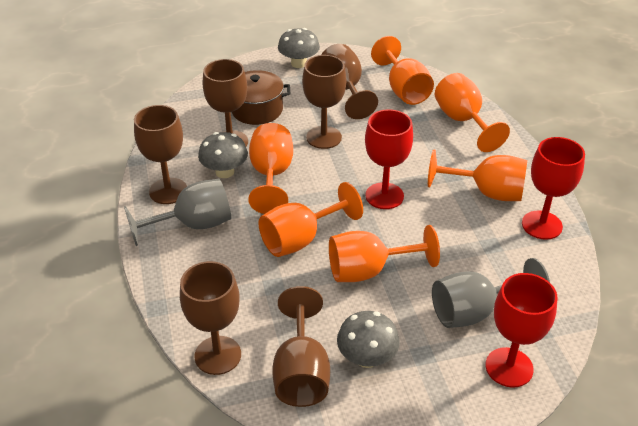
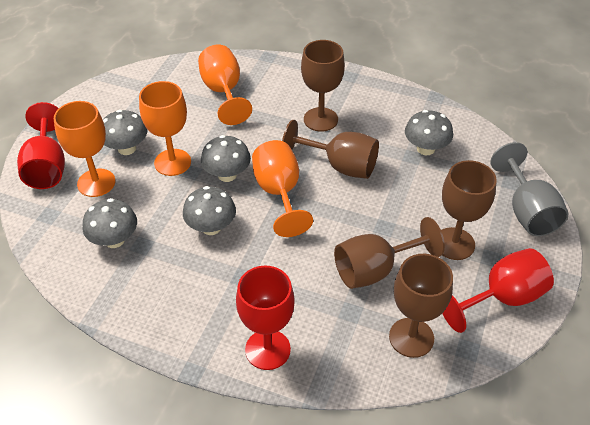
brown goblet: [134,105,187,204] [180,261,241,375] [203,59,248,147] [272,286,330,407] [302,55,346,149] [321,44,378,119] = 6 -> [282,120,379,179] [301,40,345,132] [334,217,445,289] [389,254,453,358] [441,160,497,260] = 5
brown pot: [232,70,290,125] = 1 -> none = 0
grey goblet: [124,179,231,246] [432,258,550,328] = 2 -> [490,142,568,236] = 1
grey mushroom: [198,132,248,178] [278,28,320,68] [337,311,400,368] = 3 -> [83,198,137,248] [103,110,147,155] [183,186,236,235] [201,135,251,182] [405,110,453,155] = 5
orange goblet: [248,123,293,214] [259,182,363,257] [329,225,440,282] [371,36,434,105] [428,149,527,201] [435,73,510,152] = 6 -> [54,101,115,197] [139,81,191,176] [198,45,252,125] [252,140,313,237] = 4

